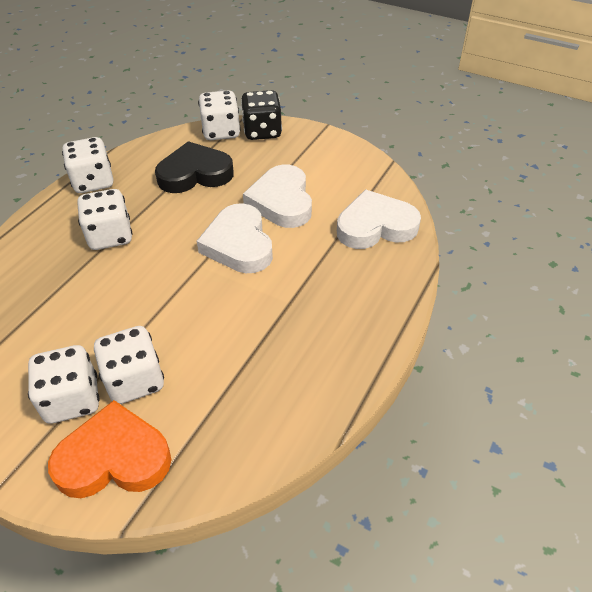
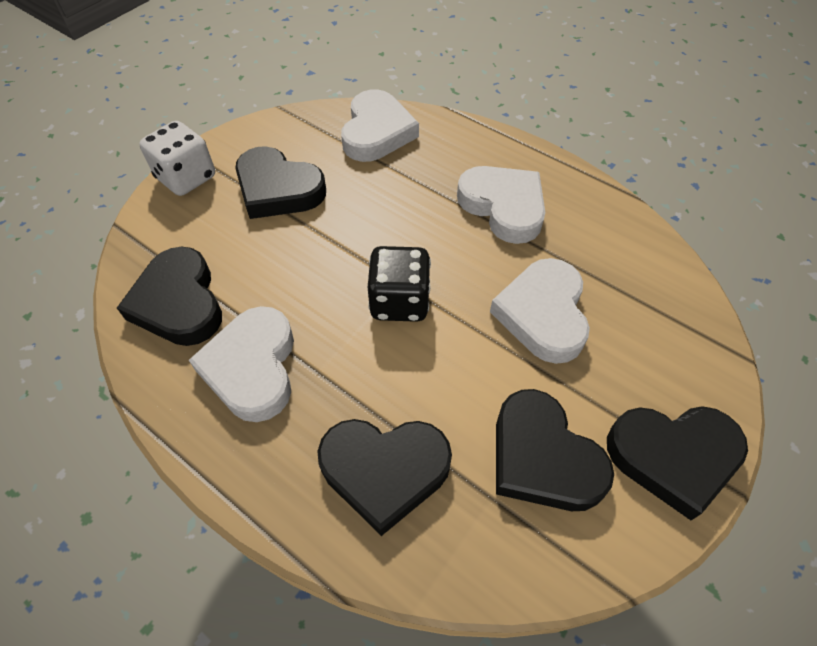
black heart: [155,141,234,193] = 1 -> [117,247,222,346] [235,146,326,219] [317,419,452,536] [496,389,614,511] [607,406,748,520] = 5
orange heart: [48,400,172,498] = 1 -> none = 0
white dice: [28,345,100,423] [62,137,113,193] [77,189,133,250] [94,326,164,404] [198,90,241,140] = 5 -> [139,121,215,196] = 1
white heart: [197,203,273,273] [243,164,312,228] [337,190,421,249] = 3 -> [189,306,294,422] [341,90,419,162] [457,166,545,244] [490,258,590,364] = 4

